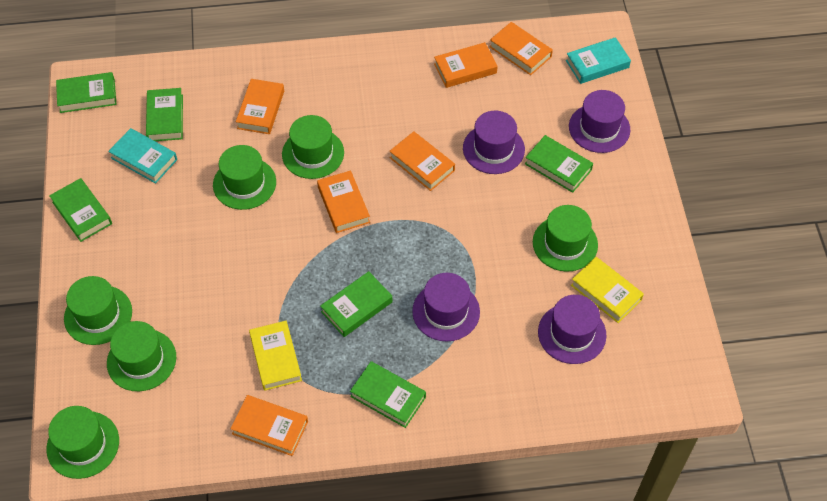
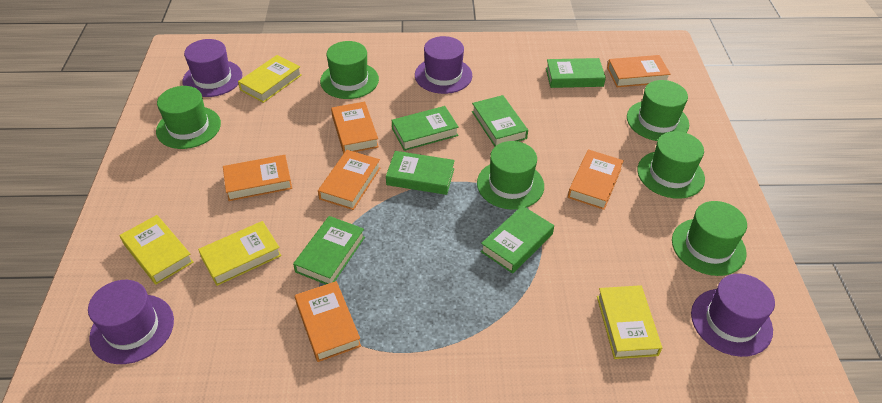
turquoise book: [108,128,177,184] [566,37,631,84] = 2 -> none = 0
yellow book: [249,321,302,391] [571,257,644,323] = 2 -> [120,215,194,285] [198,221,282,286] [238,55,302,103] [597,285,662,359] = 4

